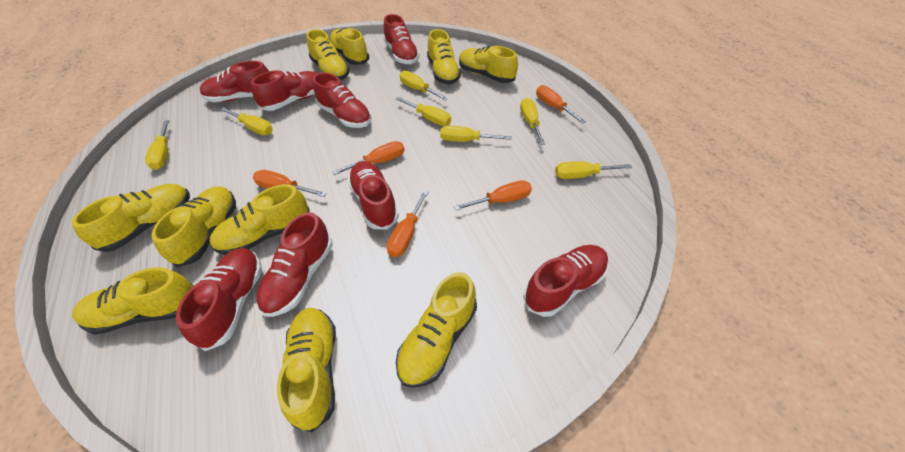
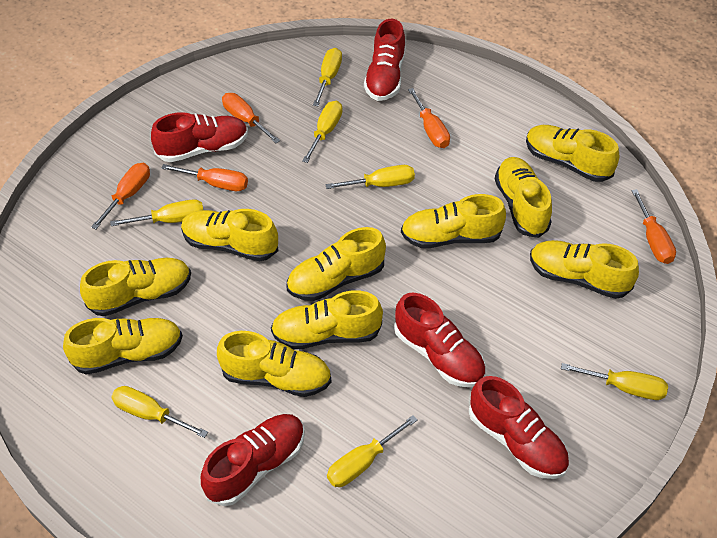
red shoe: [176,248,262,351] [200,61,269,102] [251,70,317,111] [256,212,333,317] [313,72,372,128] [347,161,399,230] [384,14,420,64] [523,245,608,317] = 8 -> [151,112,248,162] [201,414,305,506] [364,19,406,101] [394,293,486,387] [469,376,569,479] = 5

